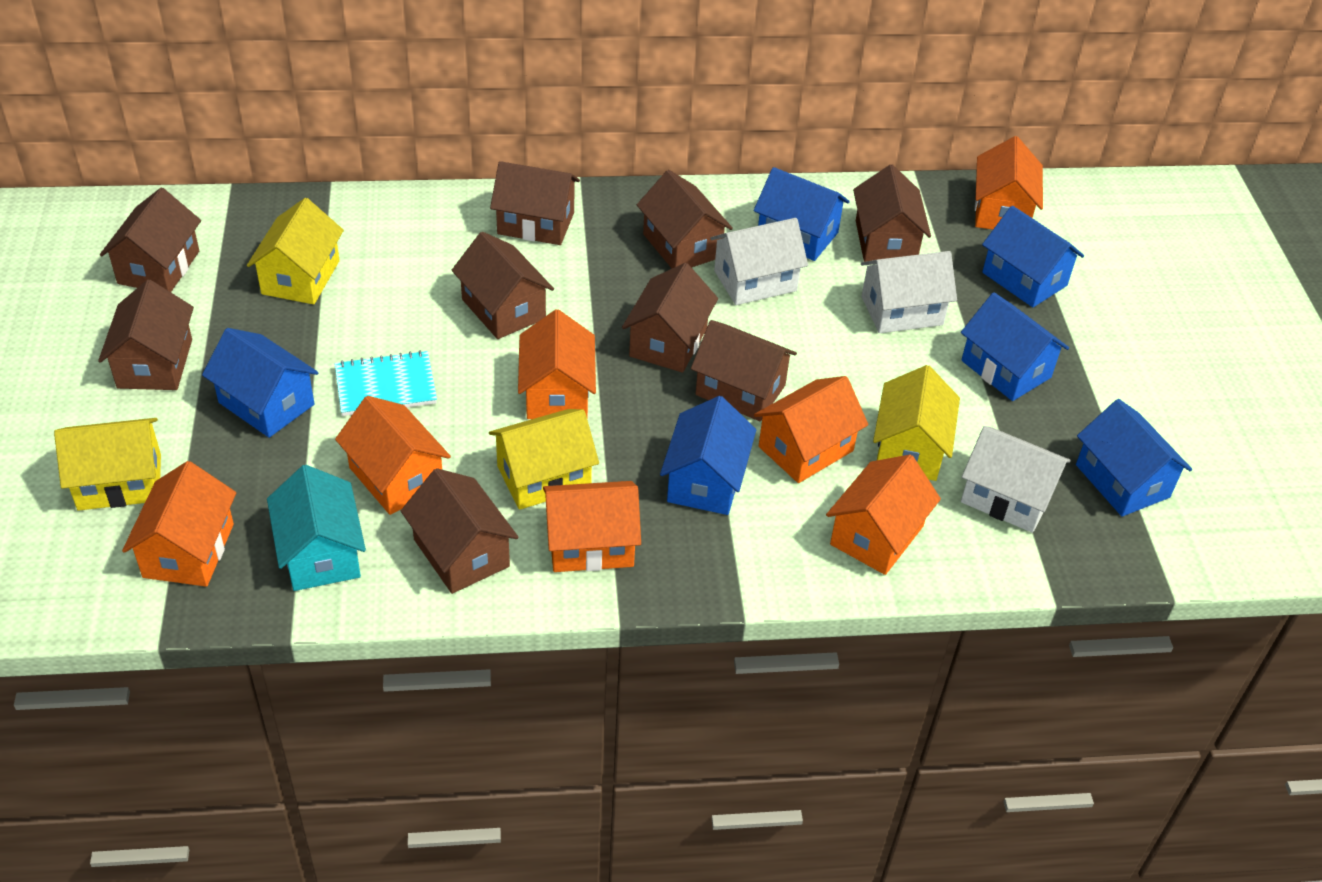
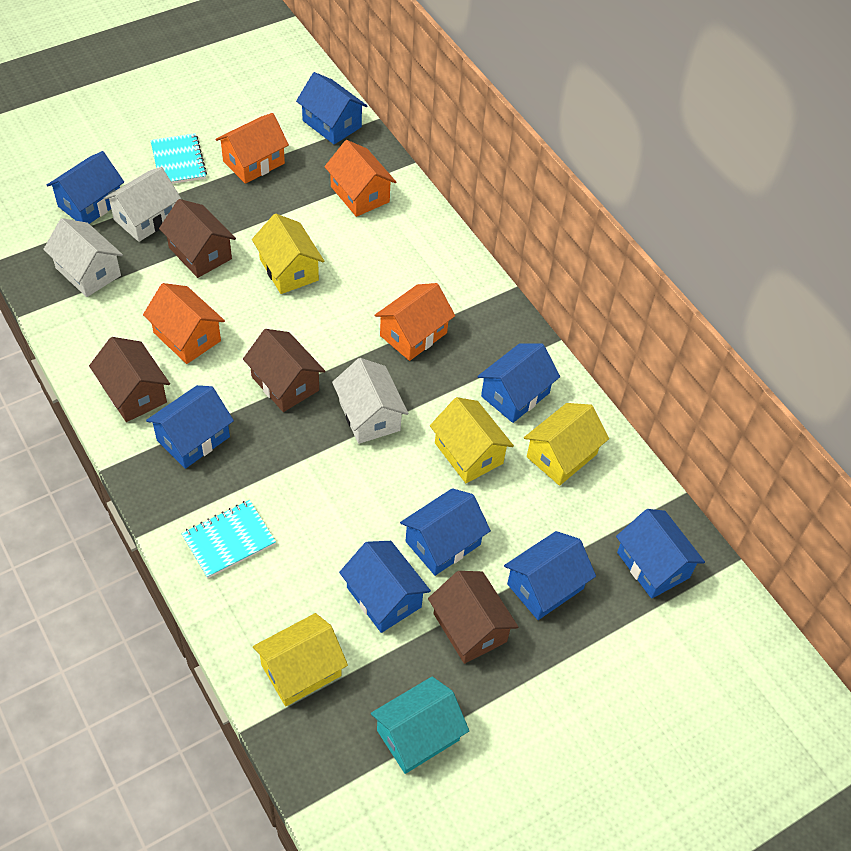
blue house: [202,328,318,438] [660,396,756,515] [754,167,850,261] [961,292,1069,401] [982,206,1084,307] [1076,399,1192,517] = 6 -> [47,151,124,224] [146,385,234,469] [296,72,367,145] [339,541,431,633] [400,488,491,576] [477,343,560,423] [504,531,596,620] [616,509,705,599] = 8
brown house: [98,280,194,390] [100,188,201,292] [401,468,519,594] [452,232,554,339] [490,161,580,245] [622,263,718,373] [637,170,733,269] [691,320,797,421] [853,165,931,262] = 9 -> [89,337,170,422] [159,199,236,278] [243,329,325,412] [428,571,518,664] = 4
orange house: [122,461,236,587] [335,396,451,515] [518,309,596,419] [543,481,641,572] [754,376,868,483] [826,455,941,575] [975,136,1043,230] = 7 -> [143,283,225,364] [215,113,289,184] [324,140,396,217] [374,283,455,361] = 4
turquoise notebook: [334,350,437,416] = 1 -> [150,133,207,184] [181,500,276,578] = 2

